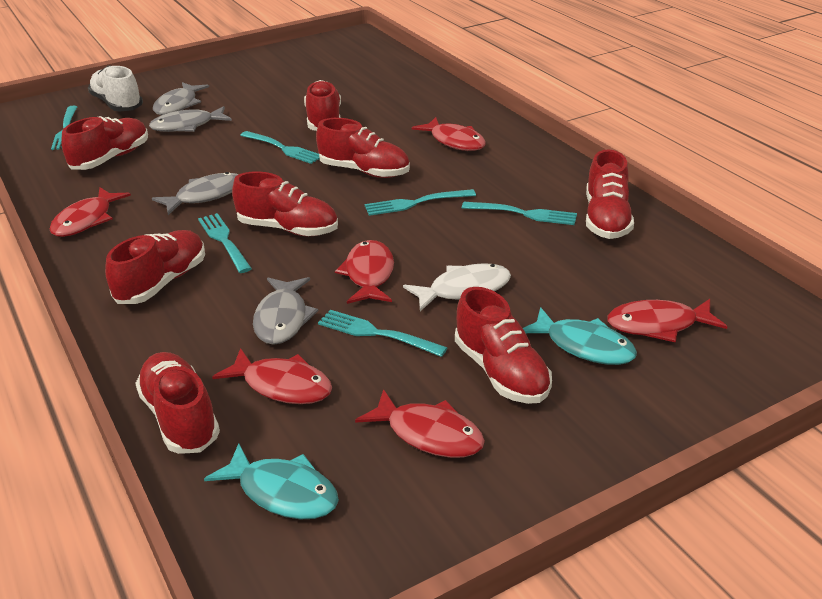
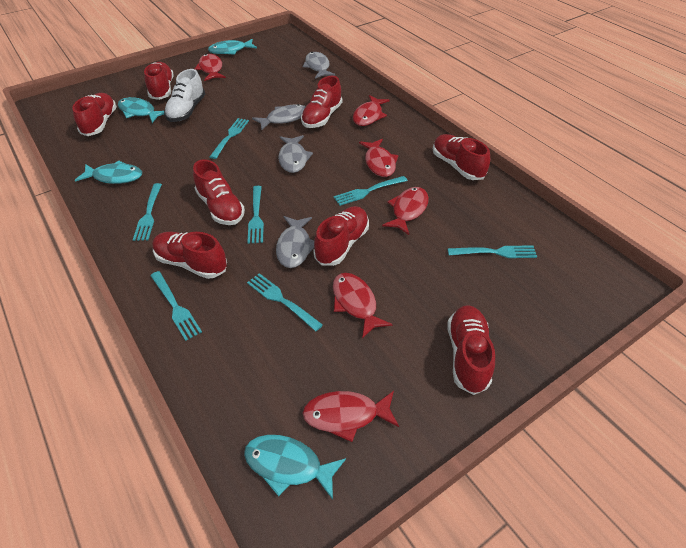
turquoise fish: [204,443,339,519] [523,307,637,365] = 2 -> [75,160,142,184] [118,97,164,123] [208,39,257,55] [244,435,346,500] = 4
turquoise fork: [51,106,77,150] [198,213,252,273] [240,131,320,164] [318,310,447,357] [365,189,476,216] [462,202,577,225] = 6 -> [133,183,162,241] [150,271,202,341] [210,118,249,159] [247,186,264,244] [247,273,323,332] [334,176,408,206] [447,245,537,258] = 7
white fish: [403,263,511,311] = 1 -> none = 0

